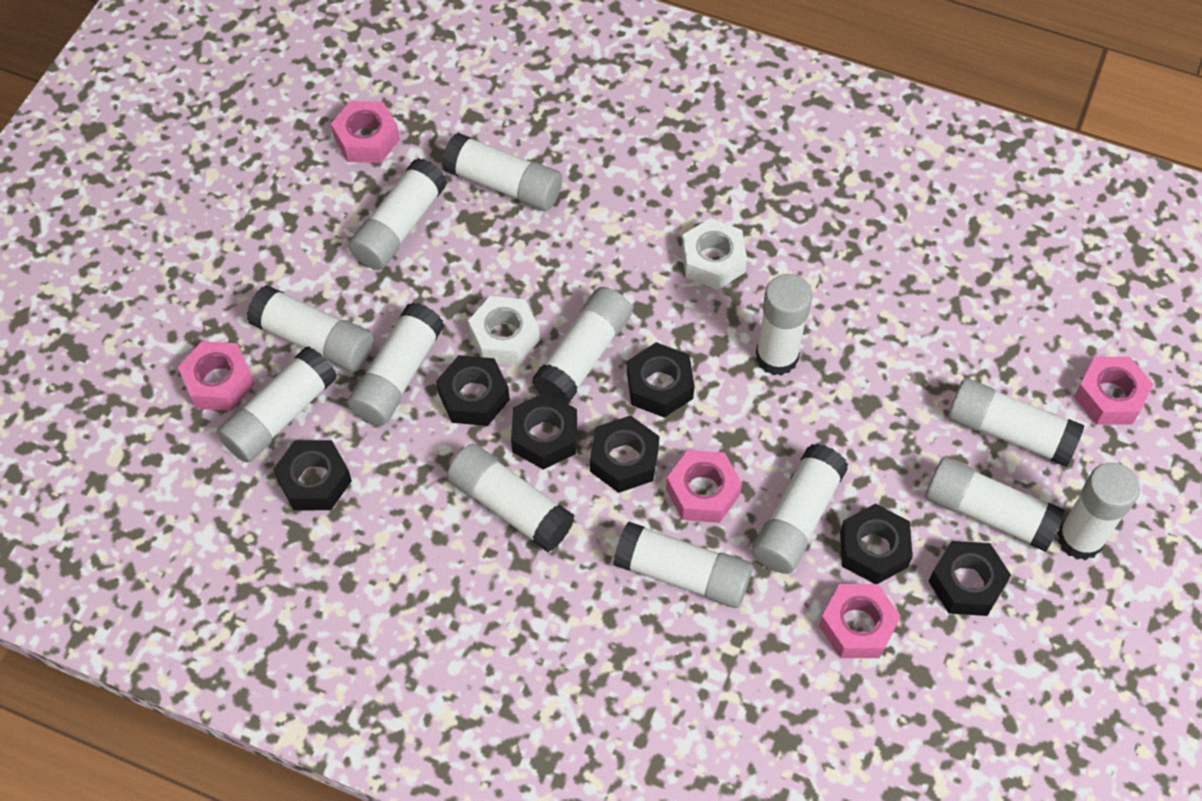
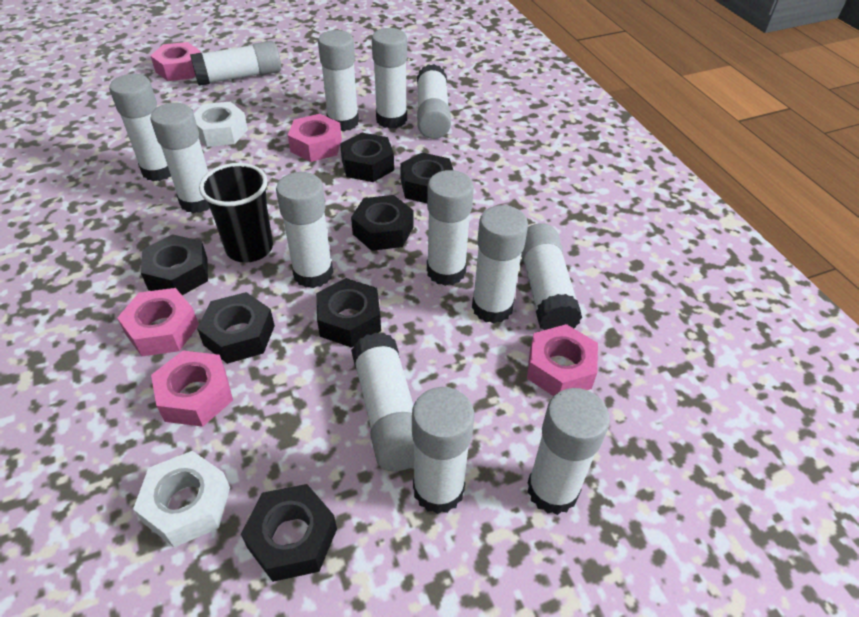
black cup: none = 0 -> [199,163,273,263] = 1

